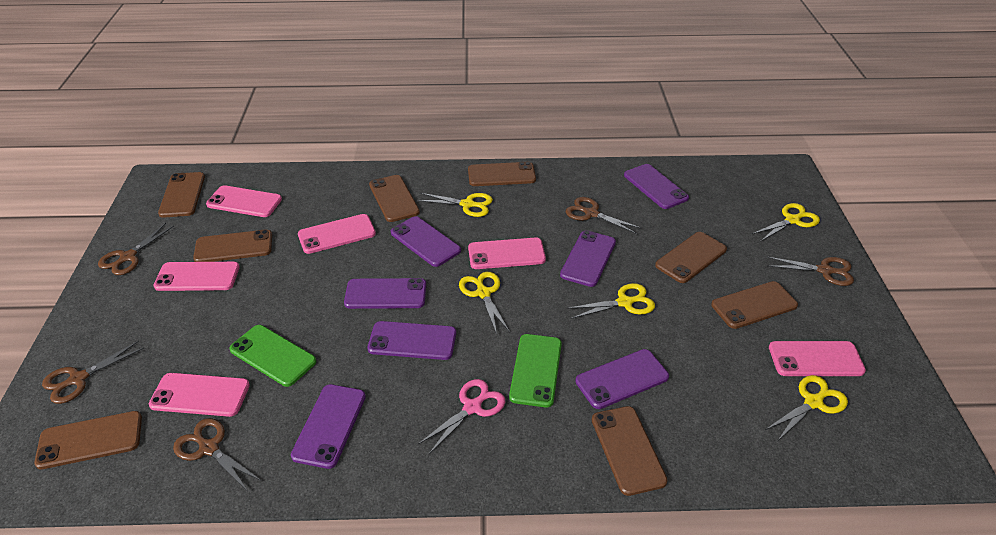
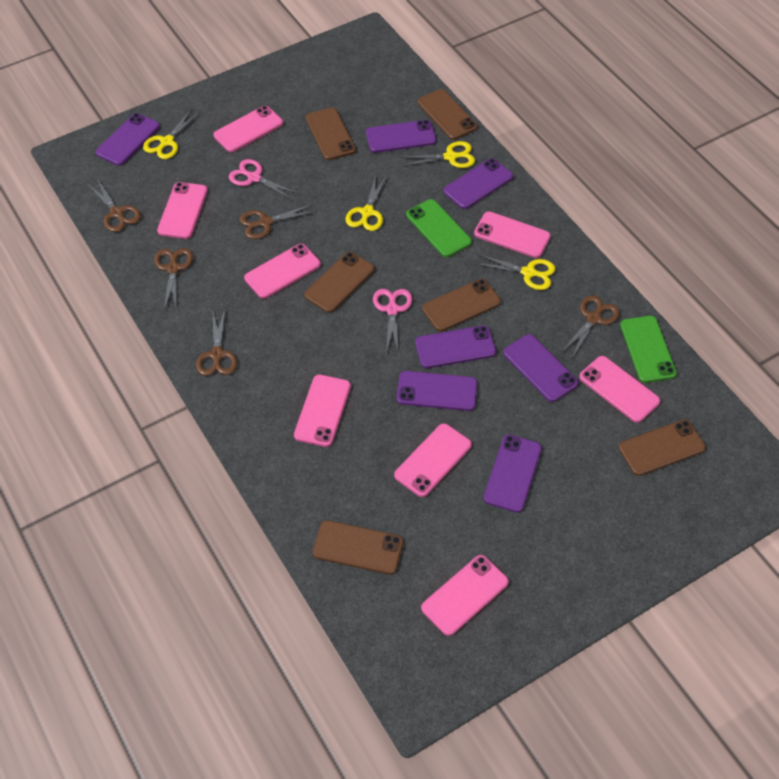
brown phone: [34,411,142,469] [158,172,205,218] [193,230,272,262] [369,175,420,222] [468,162,536,186] [592,406,668,496] [655,232,727,283] [711,281,798,329] = 8 -> [304,252,374,313] [306,108,356,160] [313,520,403,574] [418,89,477,140] [422,279,501,332] [619,419,706,476] = 6
pink phone: [149,373,250,417] [153,262,240,291] [206,185,282,217] [298,214,376,254] [468,238,546,269] [769,341,866,376] = 6 -> [157,182,208,239] [213,106,283,152] [244,244,321,299] [294,375,351,447] [394,423,472,497] [421,555,509,636] [474,211,551,258] [579,356,660,423] = 8
pink scissors: [418,379,505,454] = 1 -> [229,159,299,200] [373,289,412,354] = 2
yellow scissors: [417,193,493,217] [459,272,510,334] [567,283,655,319] [752,203,820,242] [765,375,848,440] = 5 -> [143,109,200,159] [345,175,387,231] [400,141,475,168] [476,254,555,290] = 4

